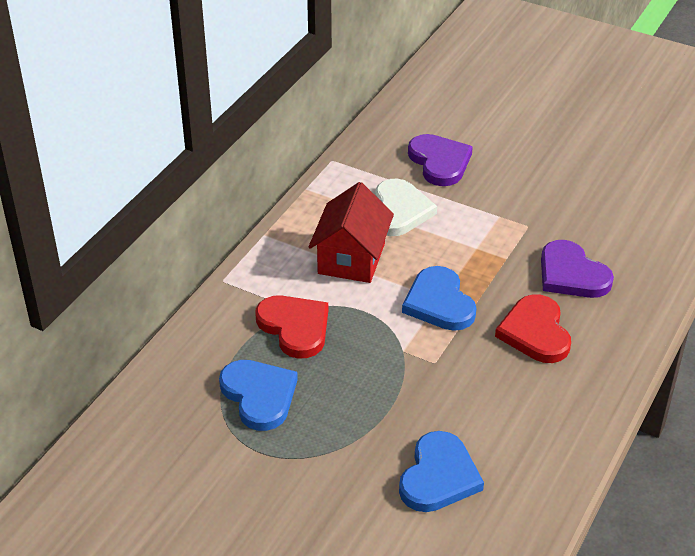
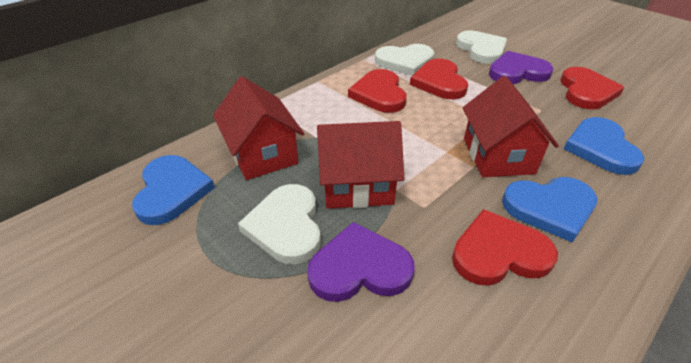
red heart: [256,295,328,359] [495,294,571,363] = 2 -> [348,69,407,113] [410,59,468,99] [452,209,558,286] [560,67,625,109] = 4
red house: [309,182,394,283] = 1 -> [213,76,304,180] [317,121,405,209] [463,76,559,177] = 3
white heart: [375,179,437,236] = 1 -> [238,184,321,264] [375,44,434,76] [456,30,507,64] = 3

